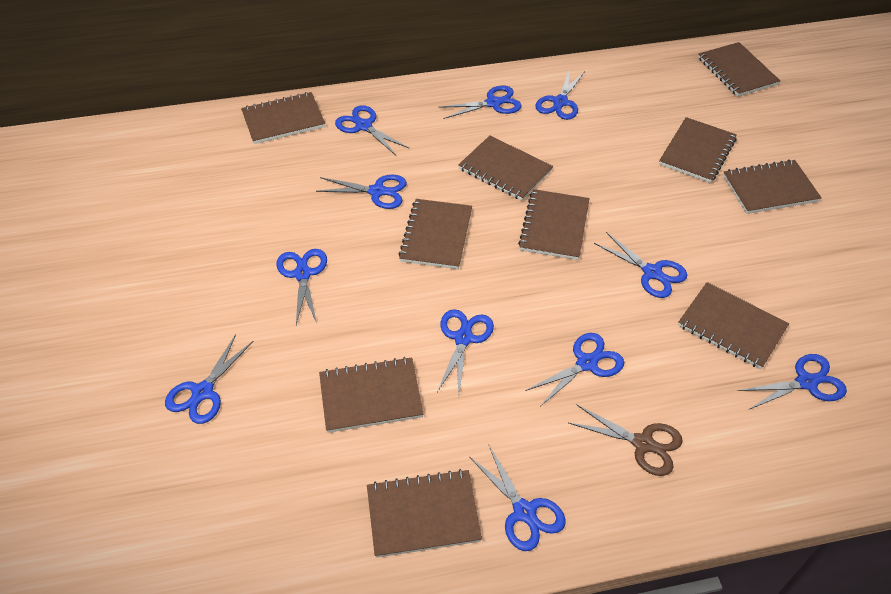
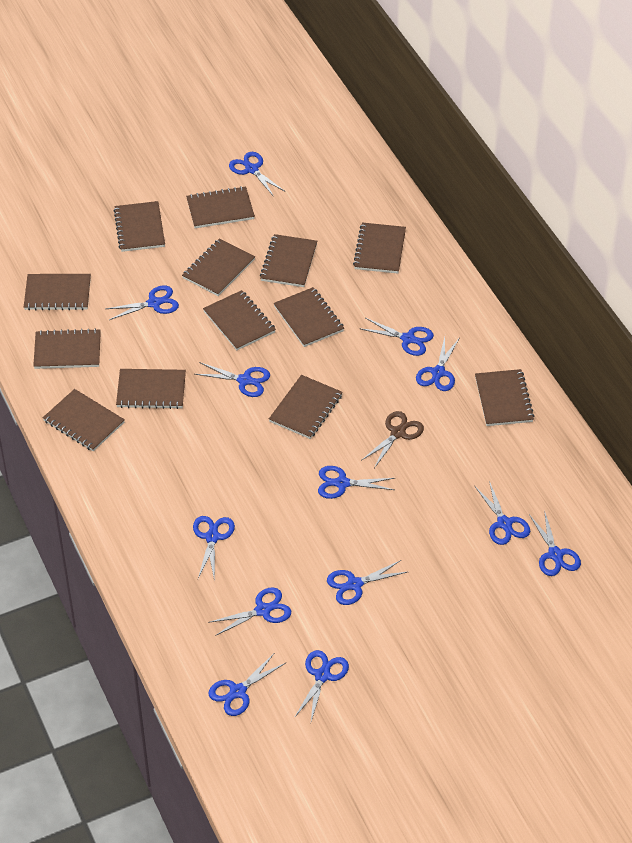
blue scissors: [165,334,253,424] [277,249,327,325] [316,175,407,209] [335,105,409,155] [437,309,494,394] [438,86,522,119] [469,444,566,551] [525,333,624,406] [536,68,585,120] [594,232,687,298] [737,354,847,410] = 11 -> [106,286,179,320] [193,516,235,582] [195,362,270,397] [208,587,291,636] [208,654,285,716] [229,152,284,197] [294,650,349,721] [318,466,395,499] [327,560,407,605] [359,318,434,356] [416,337,459,391] [475,481,530,545] [529,510,581,576] = 13
brown notebook: [241,92,325,144] [319,357,424,433] [367,469,482,558] [398,199,472,269] [458,136,553,201] [518,189,590,260] [659,117,737,183] [678,282,789,369] [698,42,780,97] [723,159,822,214] = 10 -> [24,274,91,310] [33,329,101,369] [43,389,125,451] [114,201,165,252] [116,369,186,409] [182,238,255,296] [186,186,255,228] [203,290,276,350] [260,234,317,287] [269,375,343,439] [273,287,344,347] [353,223,406,273] [475,369,534,426] = 13

